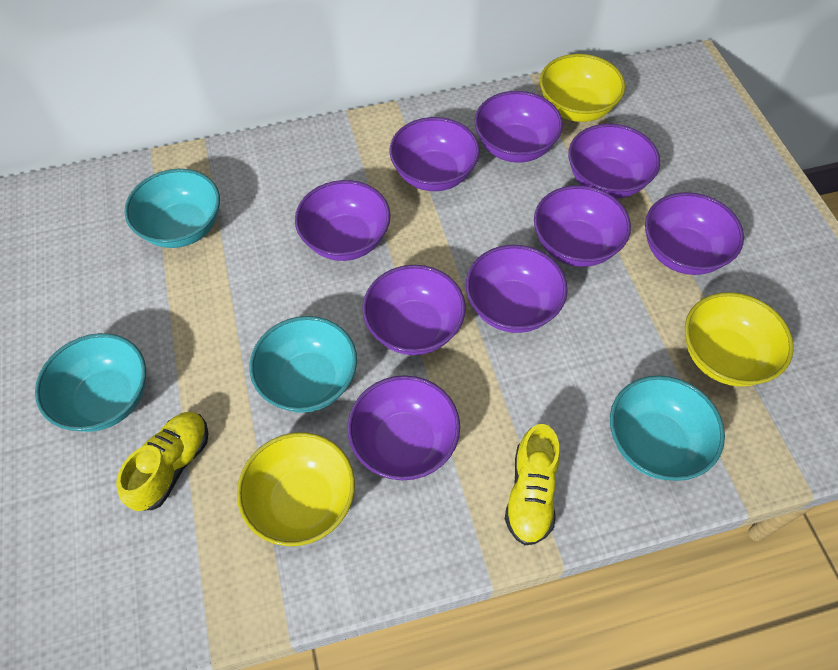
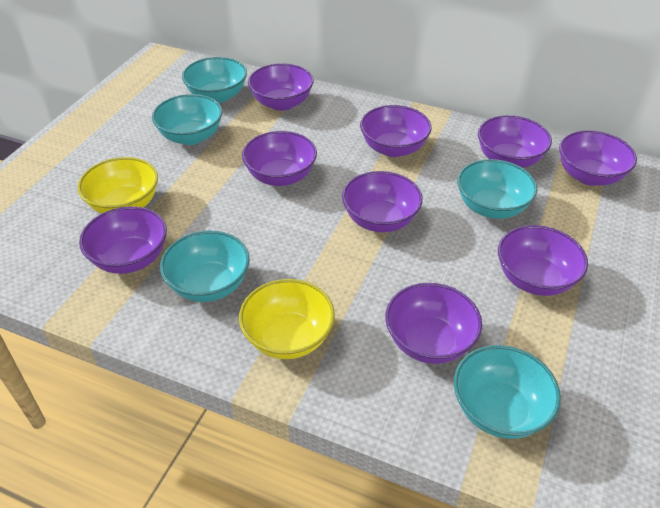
turquoise bowl: [35,333,146,432] [124,169,220,248] [249,316,357,413] [610,375,725,481] = 4 -> [152,94,222,145] [160,230,250,302] [182,57,247,103] [454,345,561,439] [457,159,537,219] = 5
yellow bowl: [237,432,355,546] [540,54,625,122] [685,292,794,387] = 3 -> [78,157,158,214] [239,279,335,359] = 2
yellow shoe: [116,412,208,511] [505,424,560,545] = 2 -> none = 0

